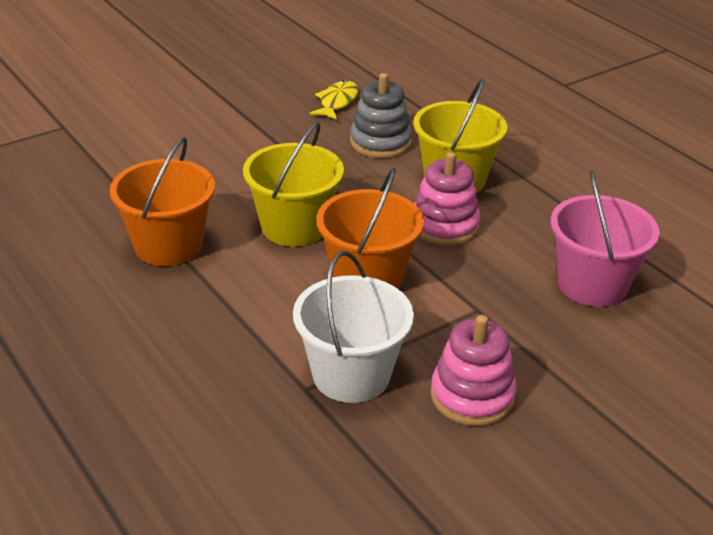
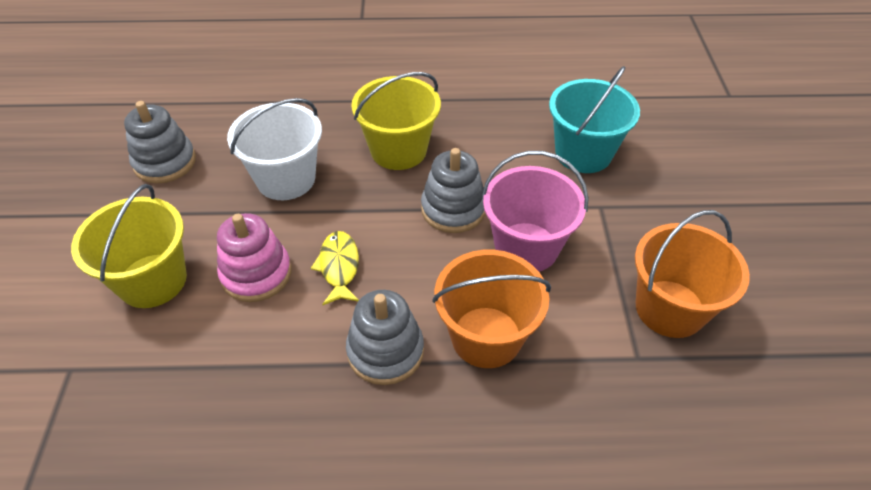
grey stacking toy: [350,73,412,158] = 1 -> [124,101,196,184] [346,290,424,385] [421,148,485,233] = 3
pink stacking toy: [414,152,481,246] [431,315,517,426] = 2 -> [217,213,292,302] = 1
turquoise bucket: none = 0 -> [549,66,640,173] = 1

